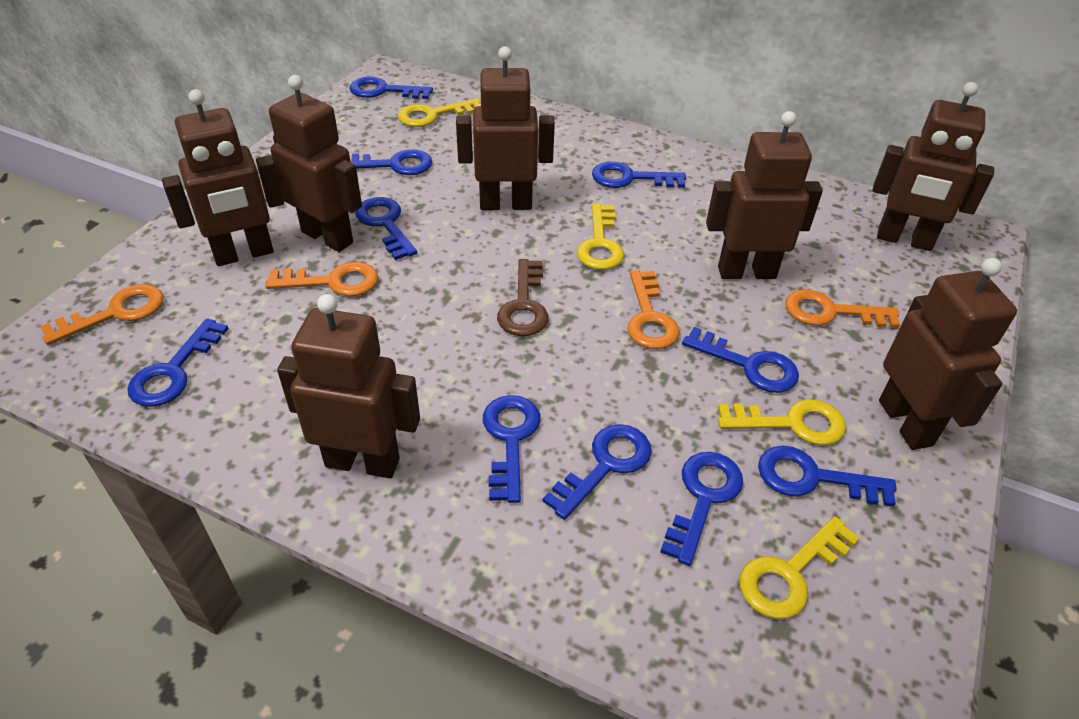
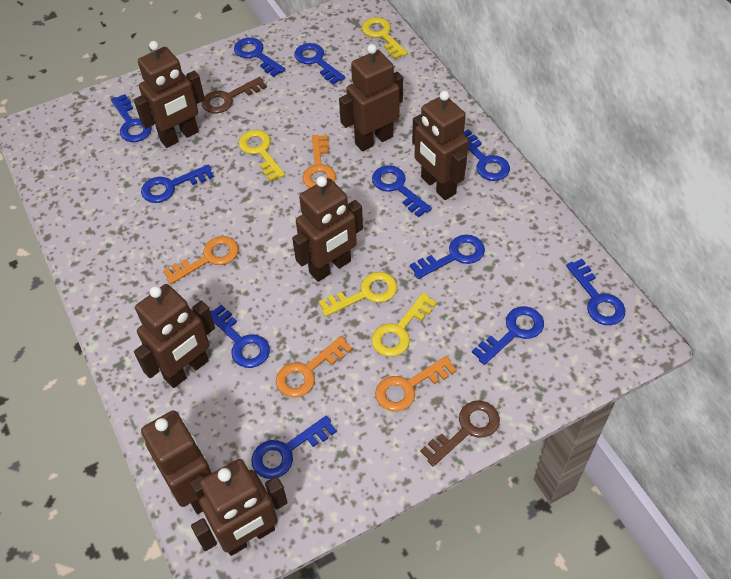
blue key: [127,318,229,407] [350,77,433,99] [350,150,432,175] [355,197,417,260] [483,395,540,503] [542,424,652,520] [592,162,686,188] [660,452,743,566] [682,327,799,393] [758,446,897,507] = 10 -> [111,94,152,142] [141,164,214,203] [210,305,270,368] [234,37,285,77] [251,416,337,479] [294,43,345,85] [372,165,432,218] [410,235,485,279] [463,129,510,181] [472,306,544,365] [566,259,625,325] = 11
brown key: [497,259,548,336] = 1 -> [202,77,267,113] [420,400,500,467] = 2

